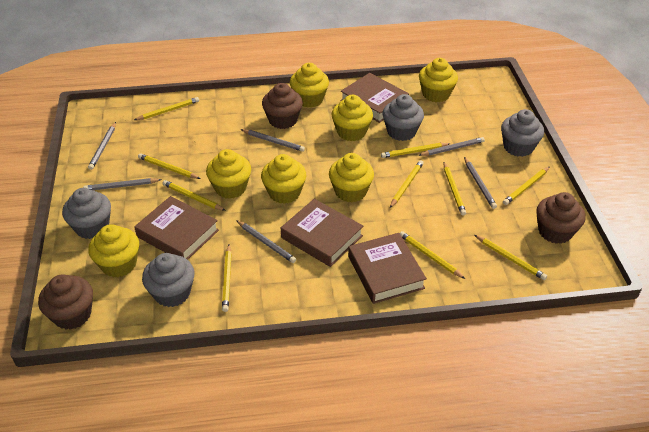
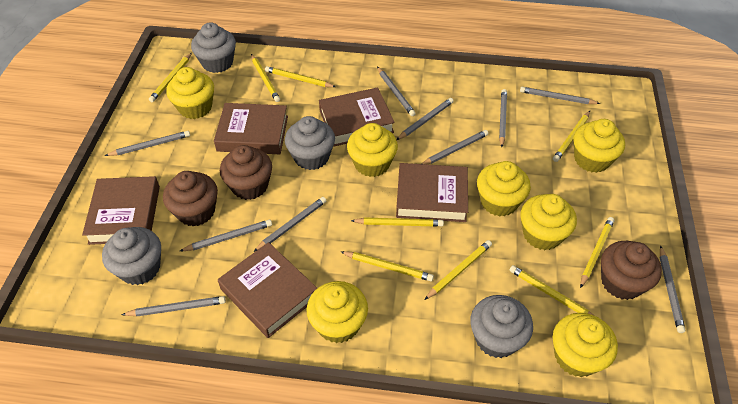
brown book: [134,196,219,260] [281,199,363,267] [340,73,409,123] [348,233,427,304] = 4 -> [82,176,160,245] [214,103,288,154] [218,242,317,338] [319,87,395,147] [396,163,468,222] = 5
grey pencil: [83,178,162,190] [88,122,116,170] [236,220,296,263] [240,129,305,152] [418,137,485,156] [464,157,497,209] = 6 -> [105,131,190,156] [121,296,226,316] [180,220,272,251] [253,197,326,252] [377,67,416,116] [396,98,454,140] [421,130,488,165] [499,89,507,147] [520,87,601,104] [660,246,685,333] = 10
yellow pencil: [134,97,199,120] [138,153,201,179] [163,180,226,211] [222,245,232,312] [381,143,451,158] [390,160,424,208] [400,231,465,279] [444,162,466,216] [474,235,547,280] [503,167,550,205] = 10 -> [149,53,192,102] [251,54,280,102] [265,66,336,87] [341,251,434,281] [351,218,444,227] [424,240,492,300] [509,265,593,315] [553,111,590,162] [580,217,614,288] = 9

